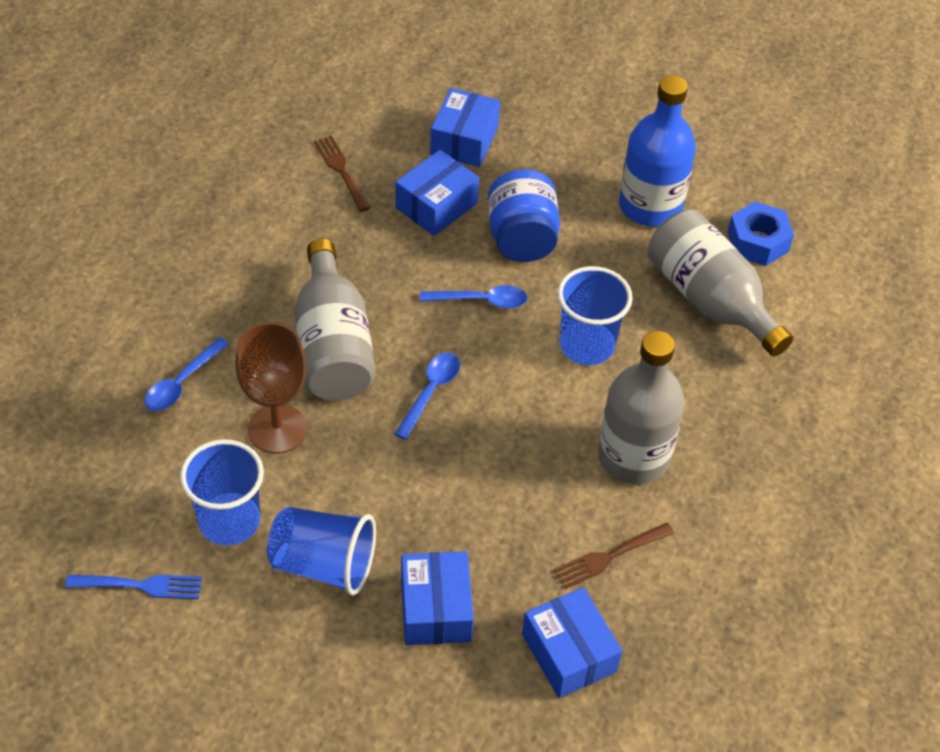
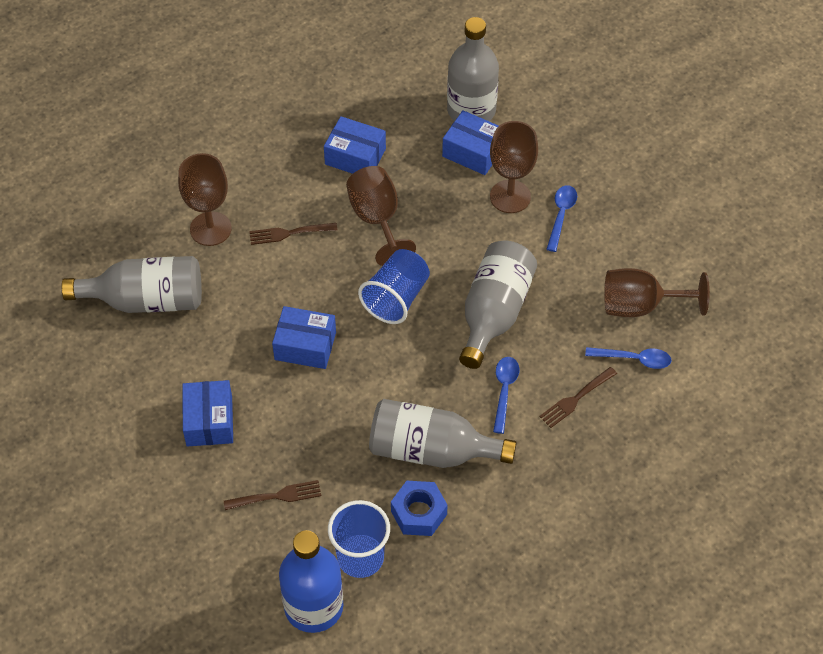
blue cup: [180,439,264,546] [267,507,376,596] [558,266,633,365] = 3 -> [328,500,390,578] [358,249,430,324] = 2
blue fork: [65,575,202,599] = 1 -> none = 0
blue jar: [488,169,560,262] = 1 -> none = 0
brown fork: [314,136,371,212] [554,523,674,589] = 2 -> [224,480,321,510] [249,223,337,245] [539,367,617,428] = 3
brown goblet: [235,322,307,454] = 1 -> [178,153,232,246] [346,166,416,266] [490,121,538,213] [604,268,710,317] = 4
grey bottle: [294,238,376,401] [598,331,685,484] [648,209,793,357] = 3 -> [62,256,202,313] [369,399,517,468] [447,17,499,121] [459,241,537,369] = 4

